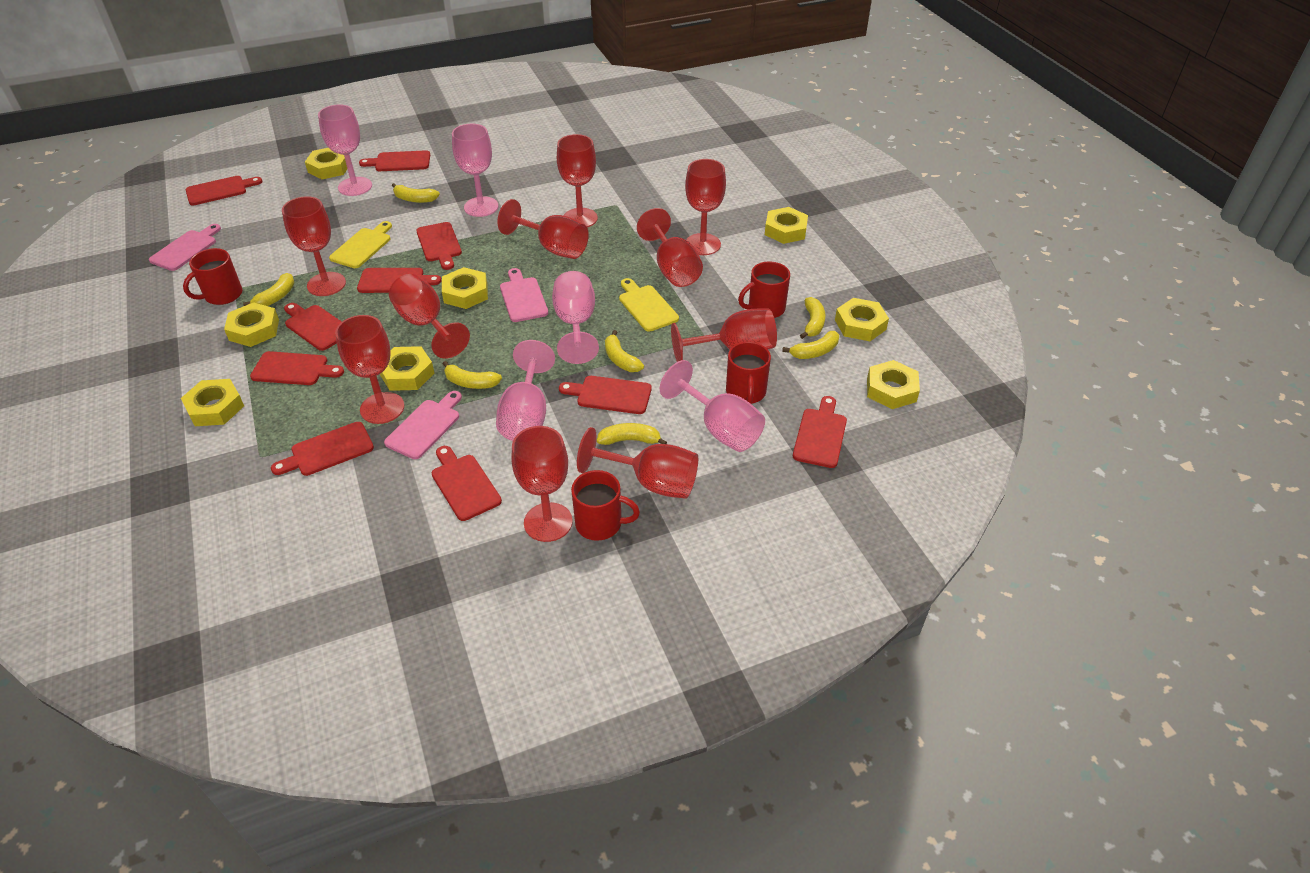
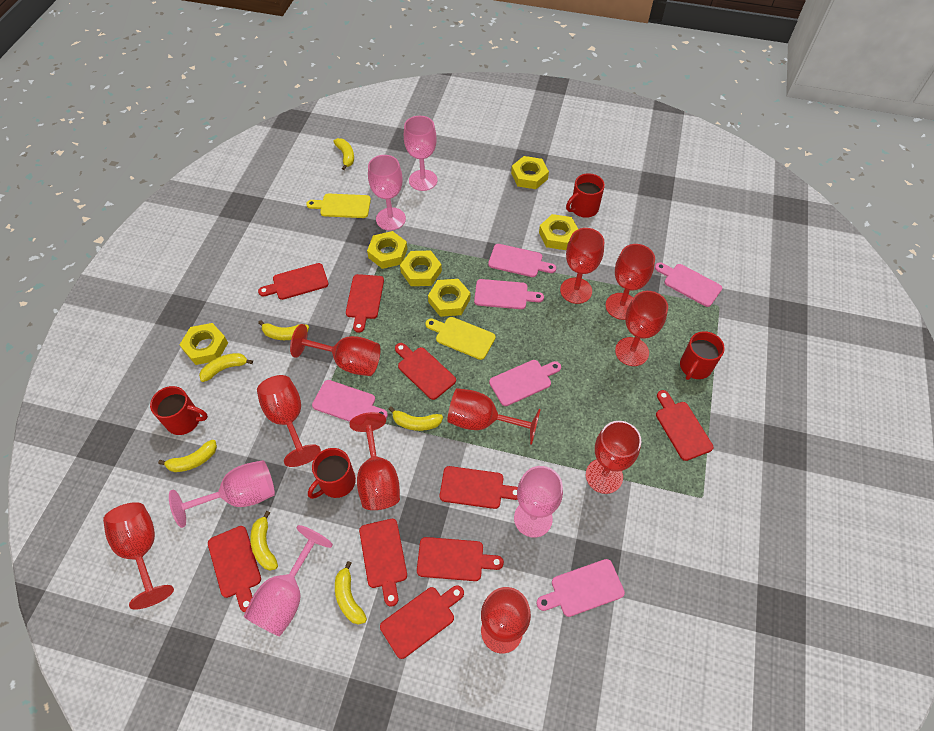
pink cutting board: [149,224,221,271] [384,391,462,459] [500,268,548,322] = 3 -> [312,380,388,422] [474,279,544,309] [488,244,556,277] [489,360,561,406] [537,559,625,617] [655,262,722,307] = 6
red cutting board: [186,176,262,205] [250,351,344,385] [271,422,374,476] [284,303,342,351] [357,268,441,293] [359,150,430,171] [416,222,462,270] [432,446,502,521] [559,376,652,414] [793,396,847,468] = 10 -> [208,526,261,612] [258,263,329,300] [346,274,384,333] [359,519,407,607] [380,585,464,659] [395,343,456,400] [417,537,504,581] [440,466,518,509] [656,390,713,461] = 9
yellow nut: [181,379,244,426] [224,302,279,347] [305,148,347,179] [380,346,434,391] [442,267,488,309] [765,207,808,244] [835,298,889,341] [867,360,920,409] = 8 -> [180,323,228,365] [367,231,407,269] [400,251,442,286] [428,279,470,317] [511,156,549,189] [539,214,578,250] = 6

